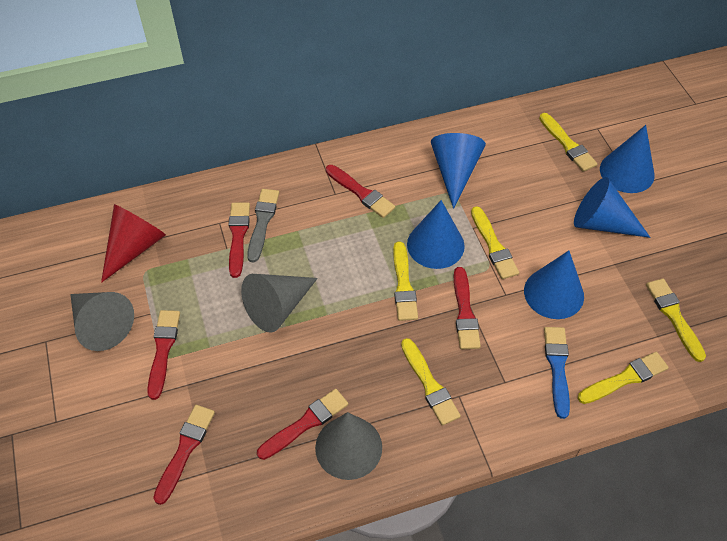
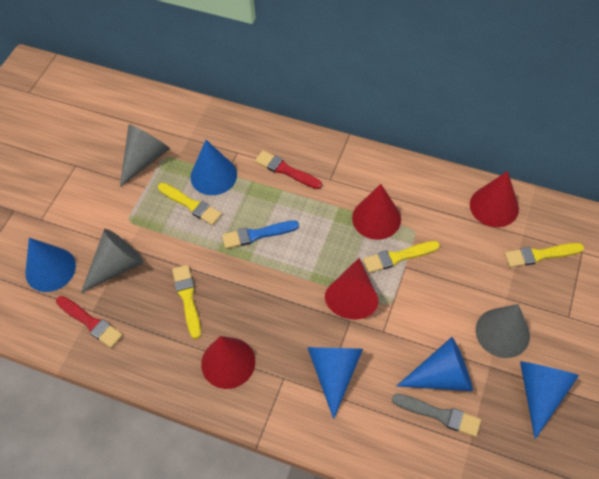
red brush: [147,310,180,400] [153,405,215,505] [229,202,250,278] [257,389,348,460] [326,165,395,218] [454,267,481,349] = 6 -> [56,296,123,348] [255,151,322,189] = 2
red cone: [101,204,166,283] = 1 -> [201,336,255,389] [325,258,378,319] [352,184,401,240] [470,171,519,227] = 4
yellow brush: [393,241,418,321] [401,338,461,426] [471,206,519,279] [539,113,598,172] [578,352,669,404] [646,278,706,362] = 6 -> [158,183,222,225] [172,265,201,339] [363,241,440,273] [504,243,584,268] = 4

